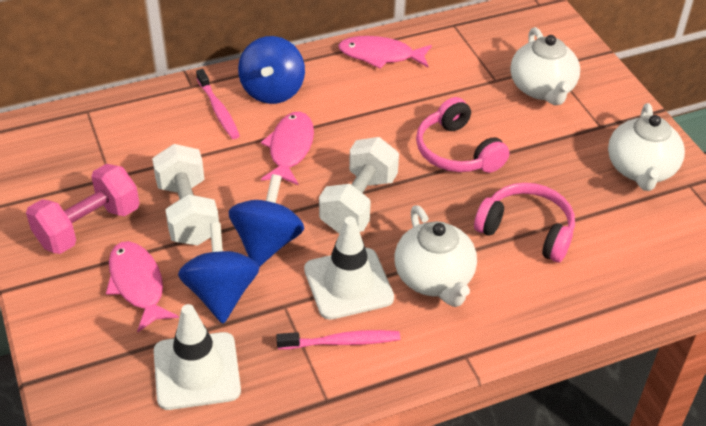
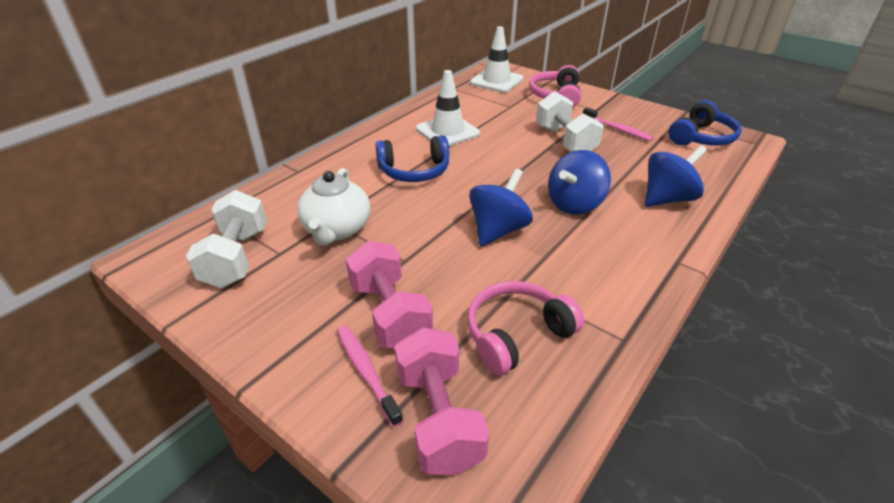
blue headphones: none = 0 -> [375,135,449,182] [668,100,742,146] = 2
pink dumbbell: [26,164,139,254] = 1 -> [346,241,433,348] [395,327,489,475] = 2
pink fish: [106,241,179,332] [261,112,314,185] [338,36,432,69] = 3 -> none = 0
white teapot: [395,205,477,307] [510,27,580,105] [608,103,685,191] = 3 -> [297,168,370,245] = 1

